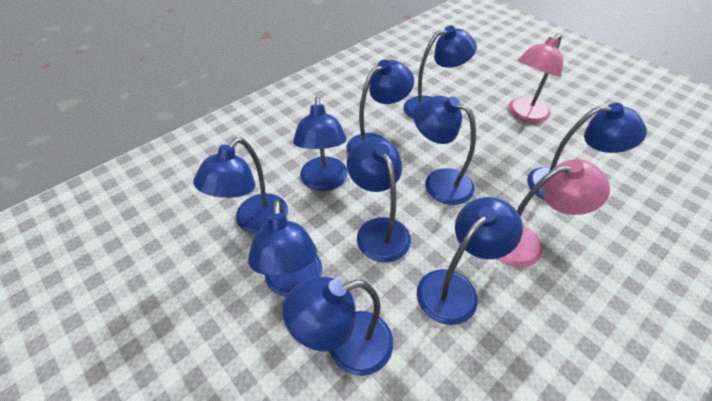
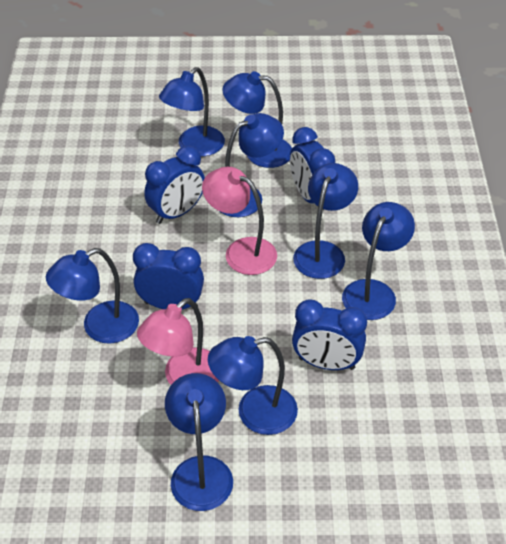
blue clock: none = 0 -> [133,243,204,310] [144,146,205,224] [290,127,335,210] [292,299,367,370] = 4
blue lamp: [193,137,288,234] [248,199,322,297] [282,277,393,376] [293,97,348,191] [346,60,414,154] [347,138,411,263] [404,26,477,119] [413,96,476,205] [417,197,523,325] [527,103,647,200] = 10 -> [46,248,139,344] [159,67,225,157] [165,373,233,511] [208,336,298,435] [221,113,284,217] [222,71,292,168] [293,163,358,279] [342,202,415,320] = 8

